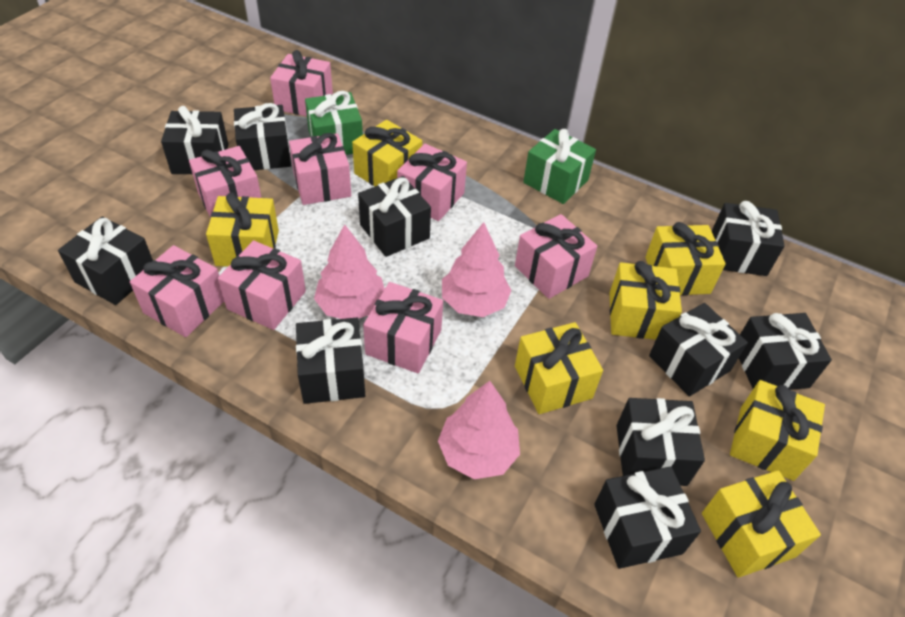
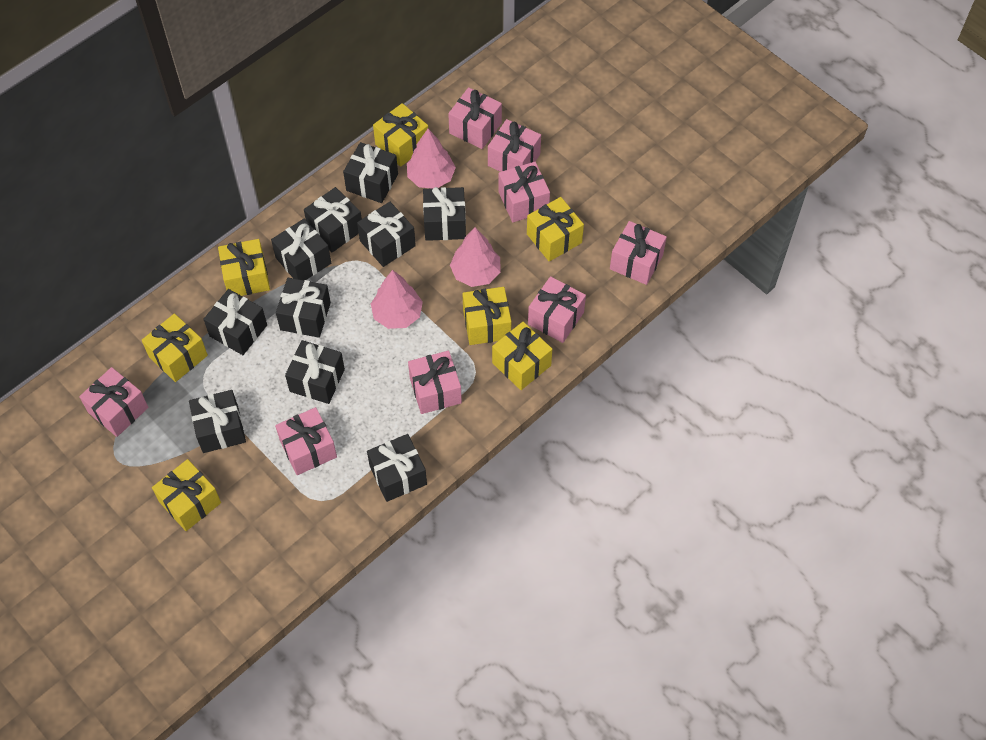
green gift: [305,91,363,155] [523,129,596,204] = 2 -> none = 0

